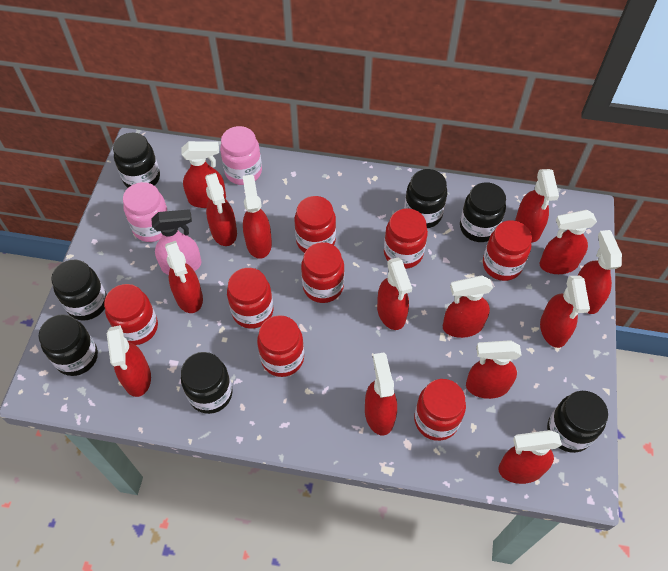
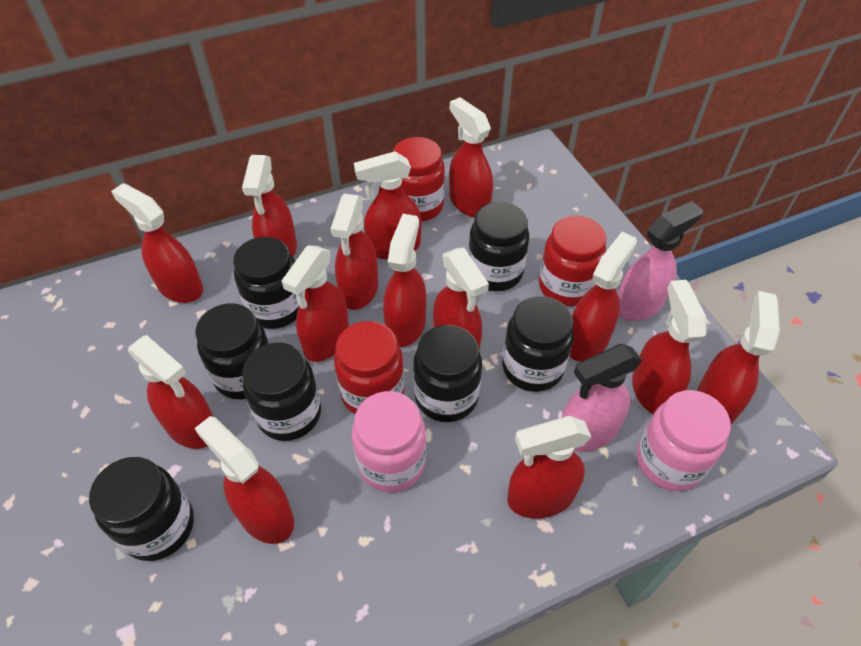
pink spray bottle: [151,209,202,275] = 1 -> [562,344,643,452] [618,201,703,321] = 2
red jar: [104,284,158,345] [227,268,273,329] [257,315,304,377] [294,196,336,253] [301,242,344,303] [384,208,428,269] [414,379,466,441] [483,220,532,281] = 8 -> [334,321,404,414] [393,137,445,222] [539,216,607,306] = 3

